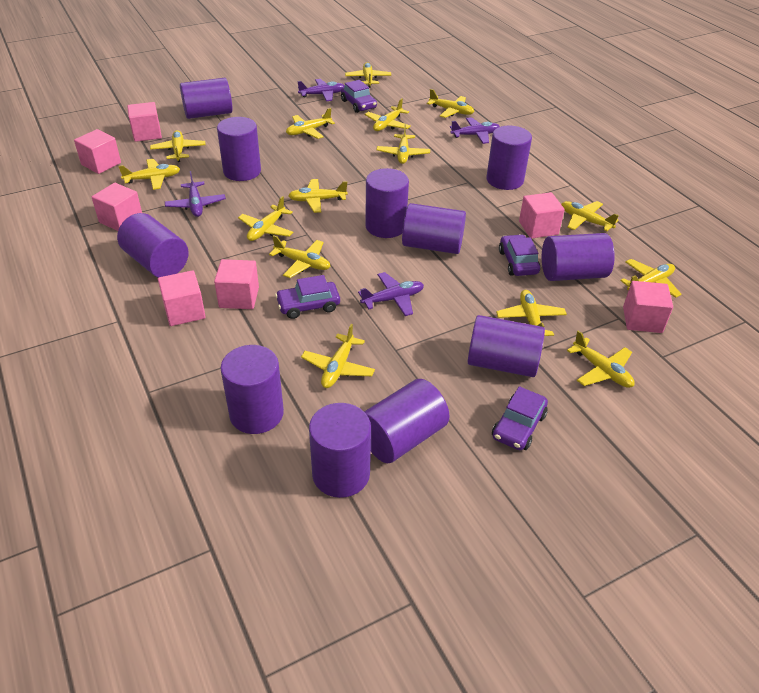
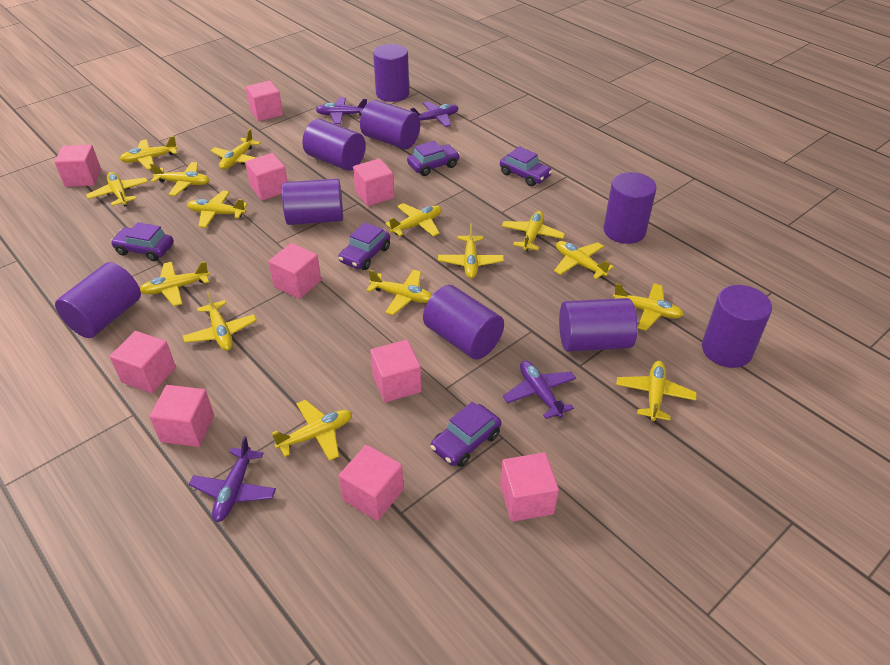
pink cube: [74,129,121,174] [92,183,142,231] [127,102,162,142] [158,270,206,326] [214,259,259,309] [519,192,565,239] [623,281,673,333] = 7 -> [54,145,101,187] [110,331,176,393] [149,385,214,447] [245,153,288,201] [246,81,283,121] [268,243,321,299] [339,445,404,521] [353,158,394,206] [370,340,421,402] [500,452,559,522] = 10
purple car: [275,275,340,319] [341,80,377,113] [492,386,548,450] [499,234,540,276] = 4 -> [111,222,174,261] [338,222,390,270] [407,141,460,176] [431,402,501,467] [500,146,552,186] = 5
purple cylinder: [117,213,189,278] [180,78,233,119] [217,117,261,181] [220,345,284,434] [309,403,371,498] [364,379,450,463] [365,168,409,238] [402,203,466,254] [468,315,545,377] [486,126,532,190] [542,233,615,281] = 11 -> [55,262,141,338] [282,179,343,225] [302,119,366,171] [360,100,420,149] [373,44,409,102] [423,285,504,359] [559,298,638,352] [604,172,657,244] [702,285,772,368] = 9

